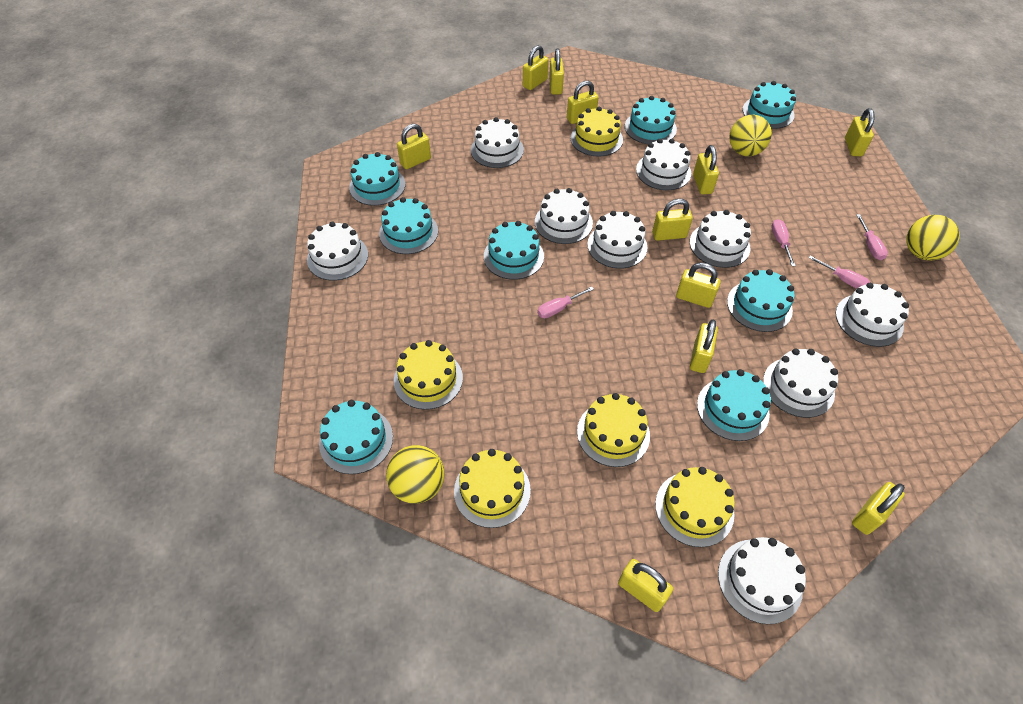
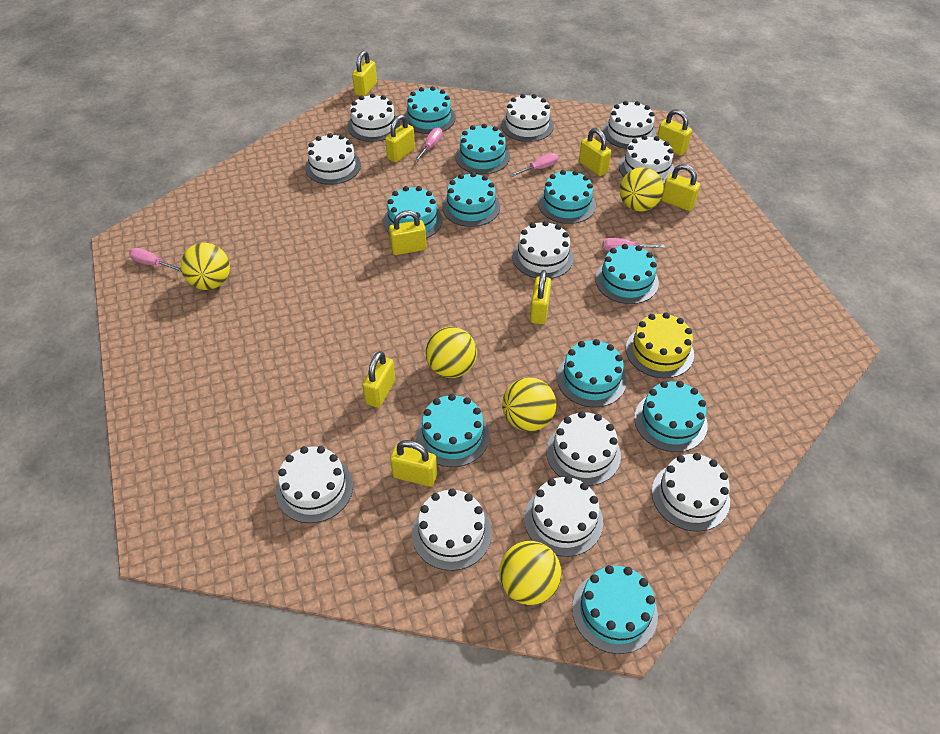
turquoise cake: [319,400,393,474] [349,152,405,206] [379,197,438,254] [484,221,544,280] [625,96,677,144] [697,369,771,441] [727,269,795,332] [743,81,796,129] = 8 -> [383,186,442,238] [404,86,456,134] [416,394,489,467] [442,172,500,227] [455,124,510,174] [538,170,596,224] [557,339,627,408] [572,565,658,654] [595,244,659,304] [634,381,708,452] = 10
white cake: [307,221,368,281] [471,117,524,168] [535,188,593,244] [587,211,648,269] [636,138,691,190] [690,210,751,268] [718,537,806,624] [763,349,838,418] [836,283,909,347] = 9 -> [276,446,353,523] [305,133,361,185] [347,93,400,142] [412,488,492,571] [501,94,554,142] [512,221,574,279] [524,476,603,557] [546,411,621,486] [603,101,656,149] [619,135,674,184] [652,453,730,531] = 11
yellow ball: [386,445,445,504] [729,115,772,156] [906,215,960,261] = 3 -> [181,243,230,290] [425,327,477,378] [499,541,562,605] [502,378,556,431] [620,167,664,211] = 5
yellow cake: [394,340,463,410] [454,449,531,528] [570,107,623,157] [577,393,650,467] [655,467,735,547] = 5 -> [626,312,694,378] = 1
yellow padlock: [397,124,431,169] [523,45,549,90] [549,48,564,95] [567,81,599,124] [618,559,673,612] [652,199,693,241] [676,263,721,308] [690,320,718,373] [693,145,719,194] [845,108,875,156] [852,482,905,535] = 11 -> [352,50,377,96] [362,351,395,408] [385,115,415,163] [389,210,427,255] [390,440,437,487] [530,270,551,324] [579,128,611,176] [657,109,692,156] [661,164,700,211] = 9

